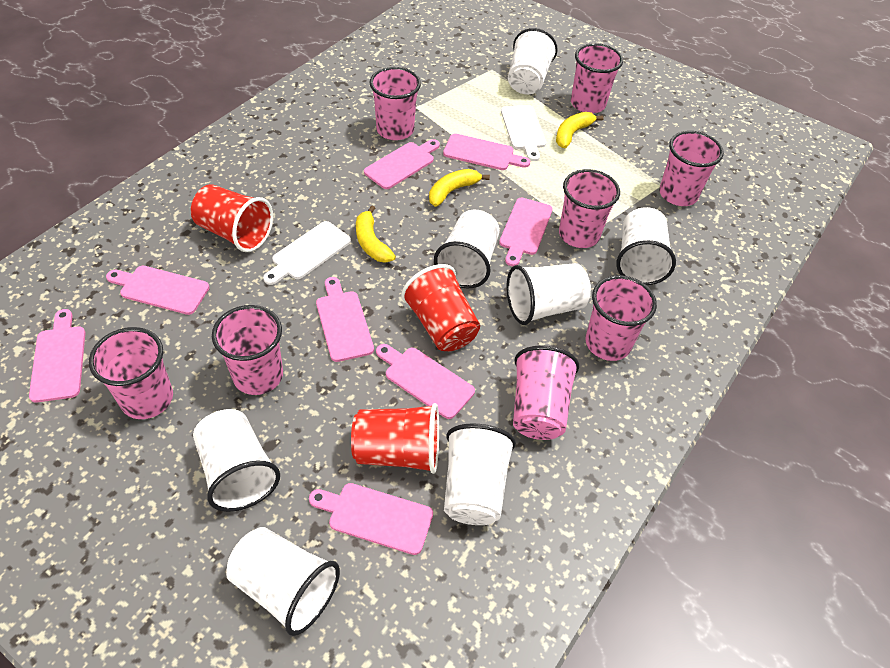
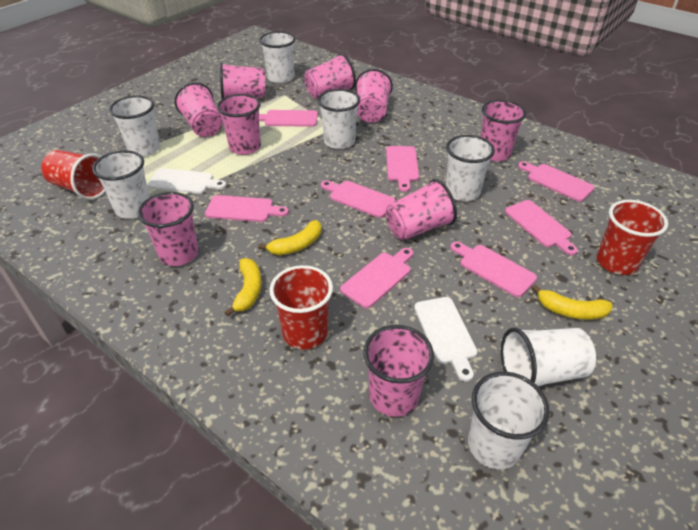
pink cup: [89,327,173,419] [212,305,283,395] [370,67,421,140] [513,345,579,440] [559,169,620,248] [571,43,623,113] [585,275,657,361] [659,131,724,206] = 8 -> [138,192,199,266] [175,82,223,137] [217,94,261,155] [220,62,265,99] [304,53,356,99] [355,69,393,123] [363,325,434,417] [386,179,457,240] [481,100,526,162] = 9

